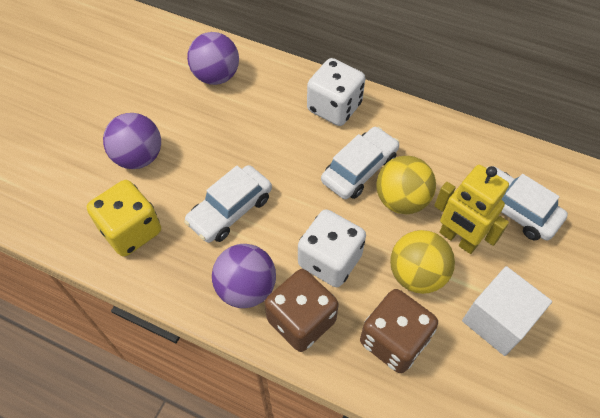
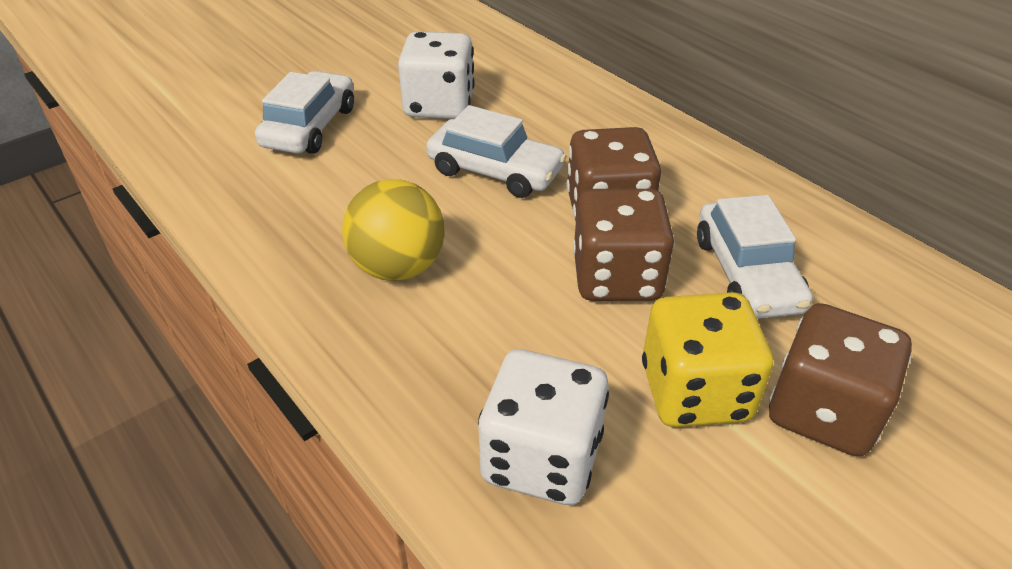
brown dice: [265,269,339,352] [360,289,438,373] = 2 -> [567,127,661,221] [573,189,675,301] [769,303,912,456] = 3
purple ball: [103,113,161,169] [187,32,239,85] [212,244,276,308] = 3 -> none = 0
white cube: [462,266,552,356] = 1 -> none = 0
yellow ball: [376,156,436,214] [390,230,455,294] = 2 -> [342,179,445,281] = 1
yellow robot: [434,165,509,254] = 1 -> none = 0

